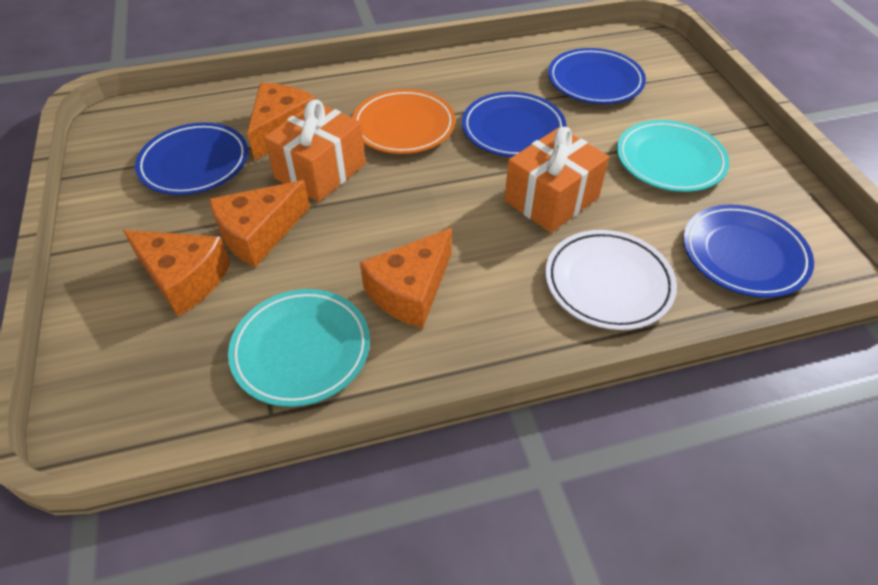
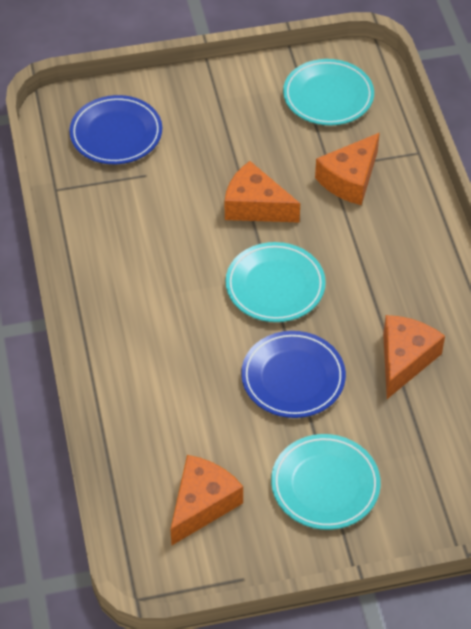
blue plate: [135,122,248,195] [462,92,567,157] [548,48,646,104] [683,204,814,298] = 4 -> [69,95,162,164] [241,331,346,418] = 2
orange gift: [264,99,366,202] [504,127,609,233] = 2 -> none = 0
orange plate: [352,89,456,154] = 1 -> none = 0
turquoise plate: [228,289,370,407] [617,120,729,192] = 2 -> [226,242,326,322] [271,434,381,530] [283,59,374,126] = 3
white plate: [546,230,677,330] = 1 -> none = 0

